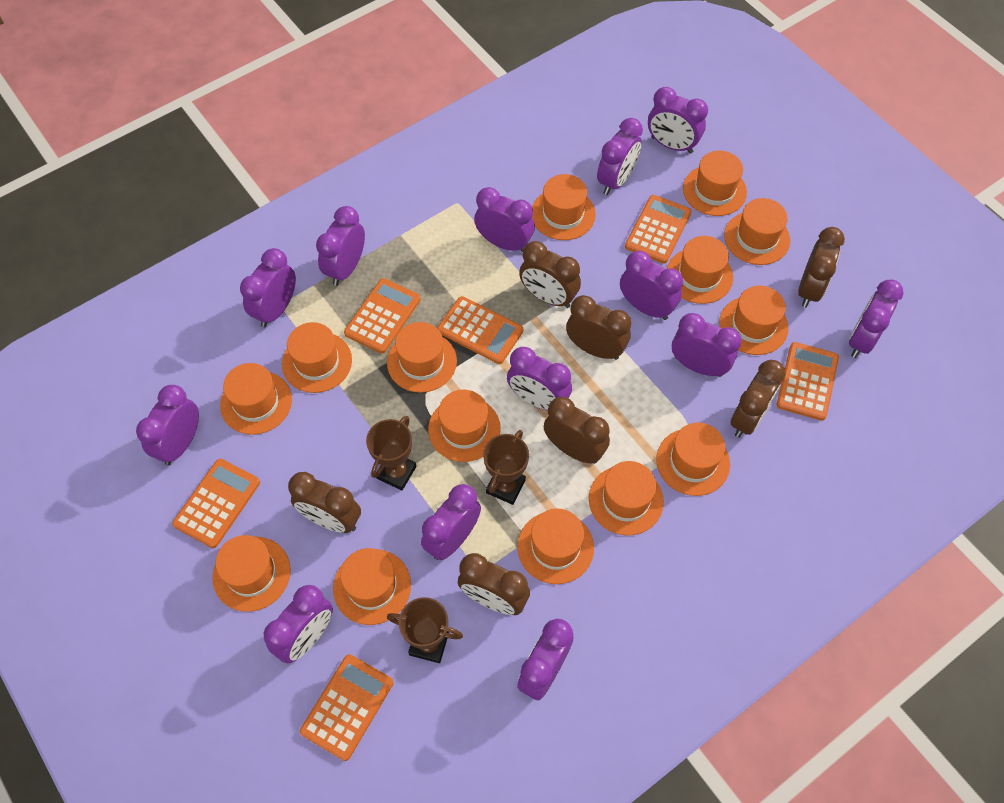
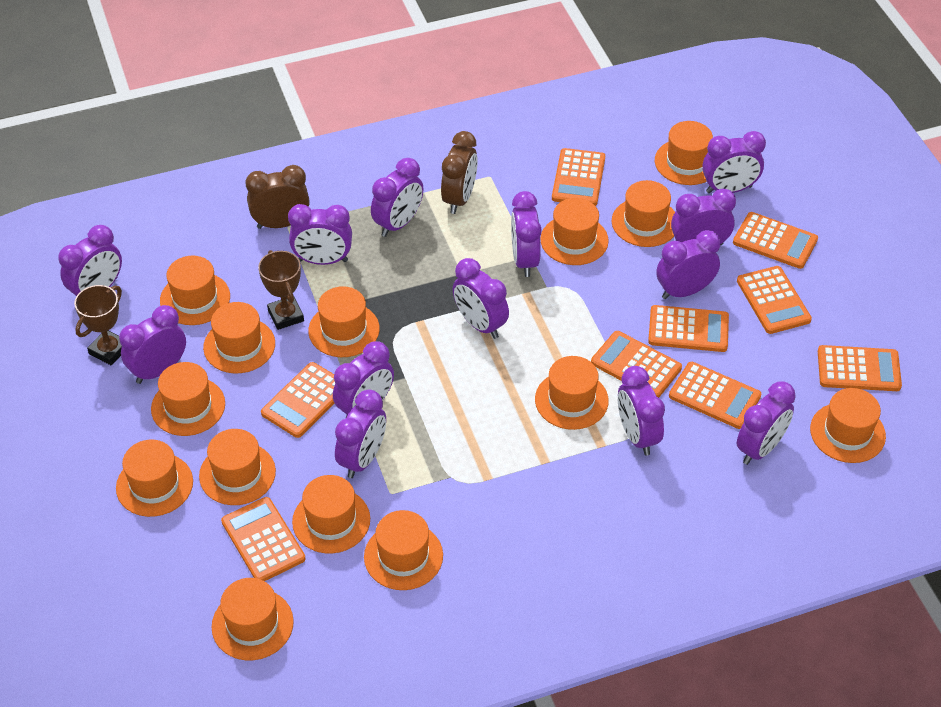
brown clock: [288,472,361,533] [458,553,530,615] [519,241,581,308] [544,397,610,464] [566,295,631,360] [730,360,786,438] [798,227,845,307] = 7 -> [246,165,310,229] [441,131,478,214] = 2
brown trophy: [366,416,416,491] [387,597,463,663] [483,430,529,505] = 3 -> [74,285,122,365] [258,250,304,330] = 2
orange calculator: [172,459,260,548] [300,654,394,761] [344,278,421,353] [437,296,523,364] [625,195,692,264] [777,342,839,421] = 6 -> [221,497,306,581] [261,362,335,438] [552,148,605,206] [591,331,682,397] [648,305,729,352] [669,362,761,429] [733,212,818,269] [737,266,812,334] [818,345,902,391] = 9

